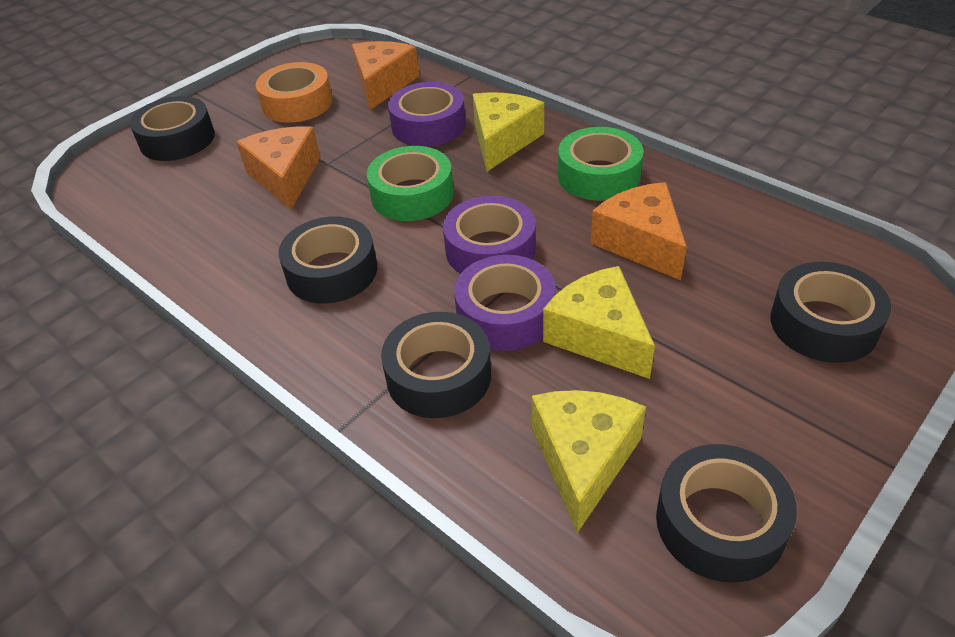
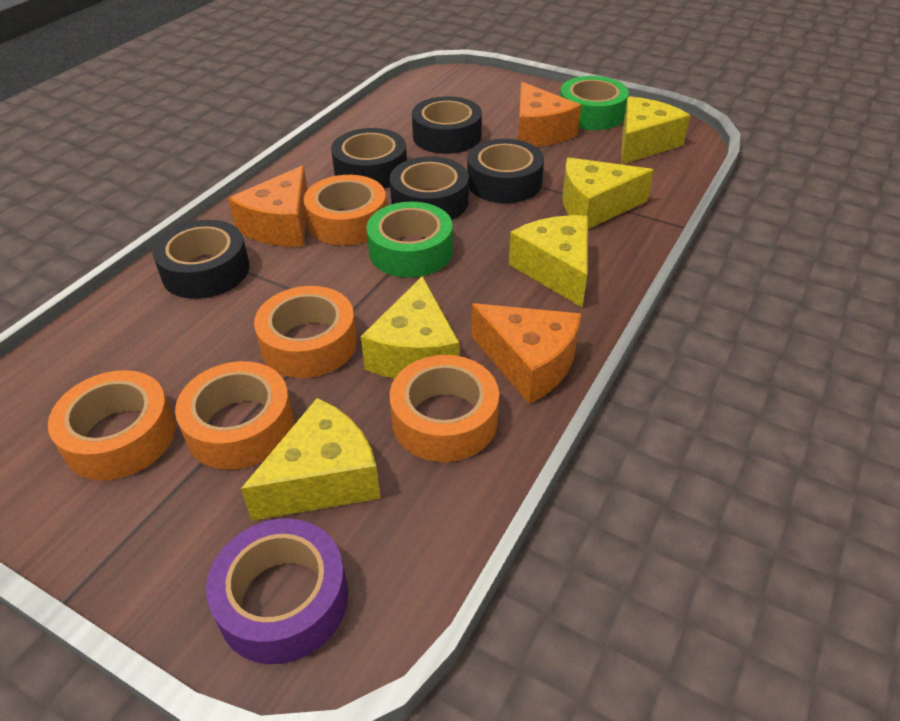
orange tape: [256,62,333,123] = 1 -> [48,370,175,480] [175,361,294,469] [254,286,357,378] [303,175,387,245] [389,355,499,462] = 5
purple tape: [388,82,466,147] [443,196,536,274] [454,255,556,351] = 3 -> [206,519,348,664] = 1
yellow cheese: [473,92,544,171] [532,390,646,533] [543,266,655,379] = 3 -> [241,398,381,521] [361,276,459,379] [509,215,588,307] [562,157,654,229] [621,96,690,165] = 5

